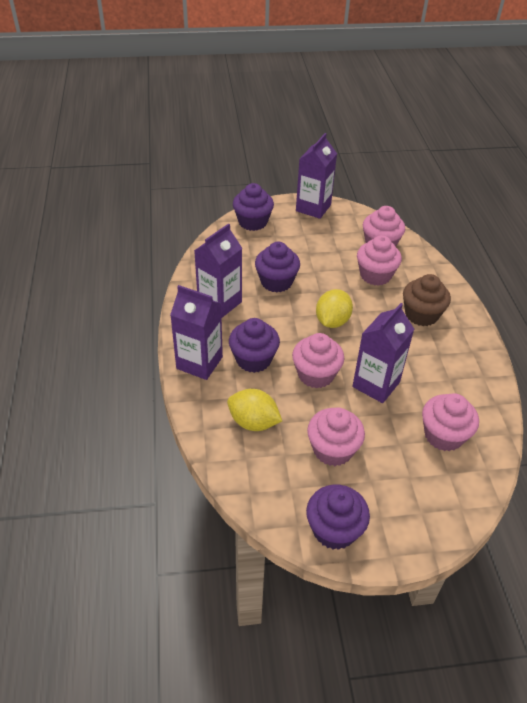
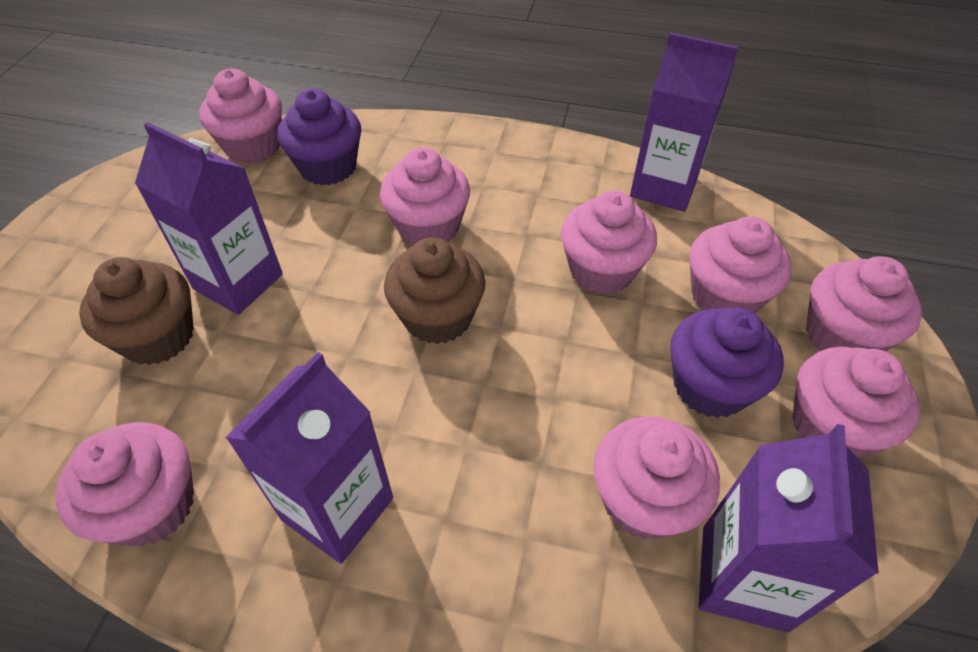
brown cupcake: [403,274,451,326] = 1 -> [79,257,194,365] [384,237,485,344] = 2
pink cupcake: [292,333,344,389] [307,407,365,466] [357,235,402,286] [363,206,405,246] [422,393,479,451] = 5 -> [55,422,194,547] [199,69,282,164] [380,147,470,246] [561,190,657,295] [593,417,720,540] [689,217,792,313] [792,347,920,458] [806,256,922,351] = 8
purple cupcake: [229,318,280,373] [233,183,274,231] [255,242,300,293] [306,485,370,550] = 4 -> [278,89,361,186] [670,307,784,418] = 2
yellow lemon: [227,389,282,431] [316,289,353,328] = 2 -> none = 0

